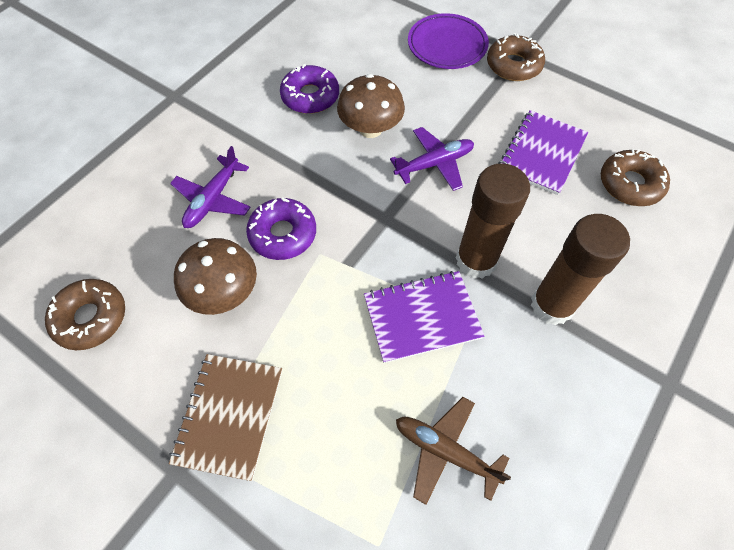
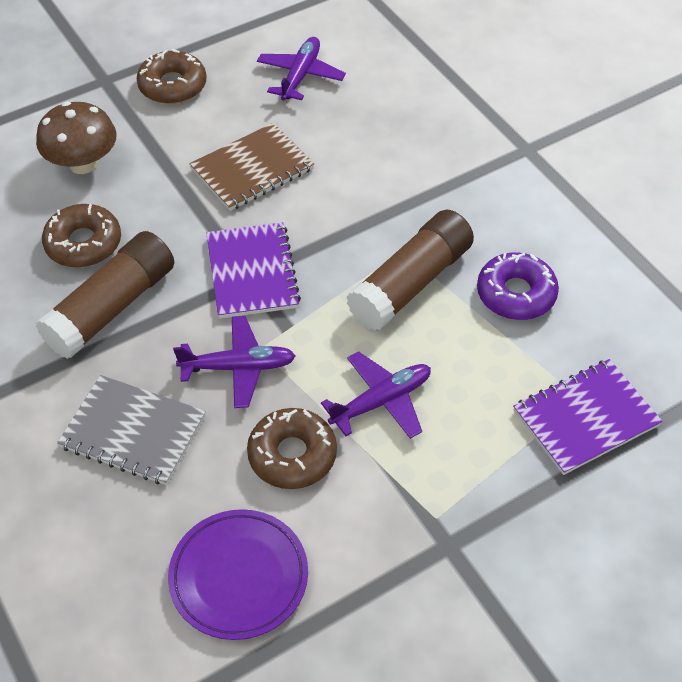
brown mushroom: [174,238,257,315] [337,74,405,138] = 2 -> [36,102,117,174] = 1
brown plane: [396,397,511,505] = 1 -> none = 0
grey notebook: none = 0 -> [57,375,206,485] = 1
purple donut: [246,197,316,260] [280,64,339,114] = 2 -> [477,252,559,320] = 1
purple plane: [170,146,251,228] [390,127,474,191] = 2 -> [173,316,295,408] [257,37,346,101] [321,351,431,439] = 3

